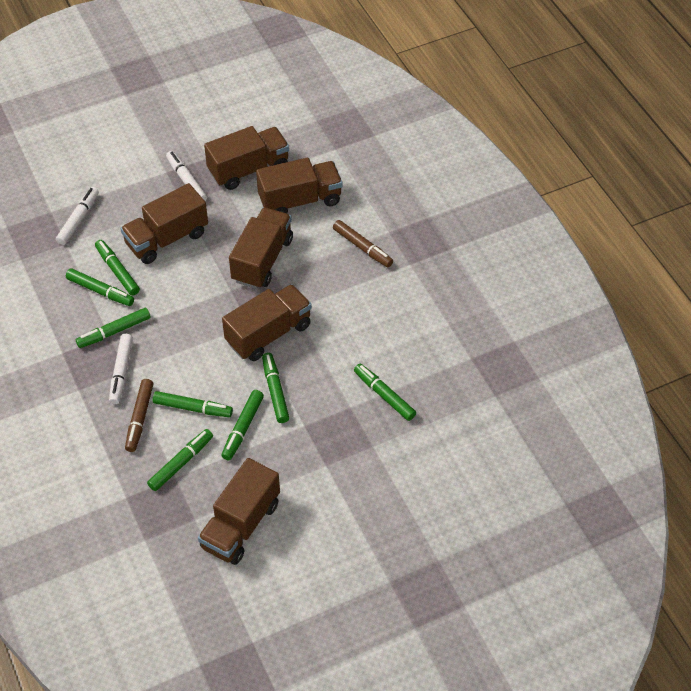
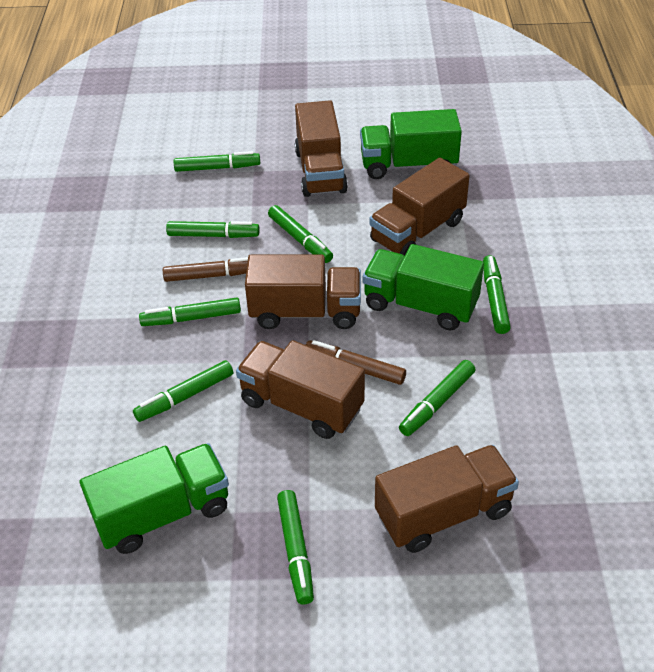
brown truck: [121,183,208,264] [198,458,280,565] [204,126,289,190] [222,284,312,361] [229,207,293,289] [256,158,342,214] = 6 -> [236,340,365,439] [245,254,361,329] [295,100,348,197] [369,158,470,256] [375,445,519,553] = 5
green truck: none = 0 -> [80,443,229,554] [360,109,462,179] [363,244,484,330] = 3
white marker: [56,187,99,245] [109,334,133,404] [166,151,207,201] = 3 -> none = 0

